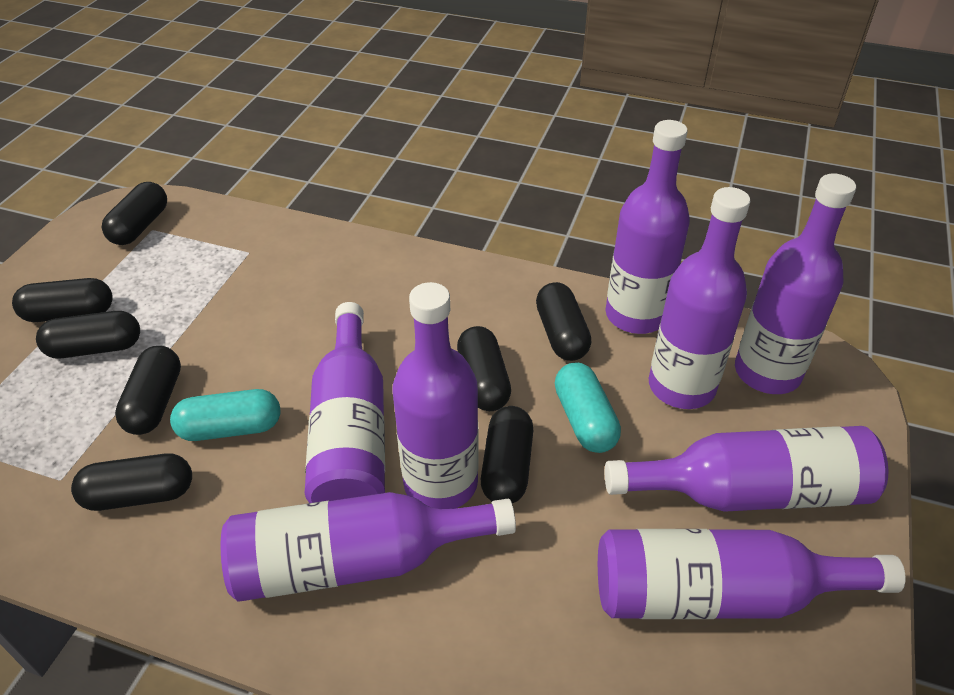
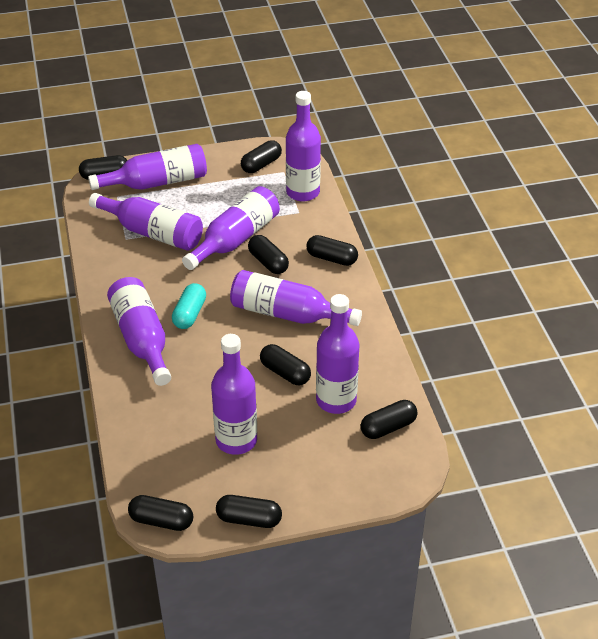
turquoise capsule: [170,389,280,441] [555,363,621,453] = 2 -> [172,283,206,329] = 1

